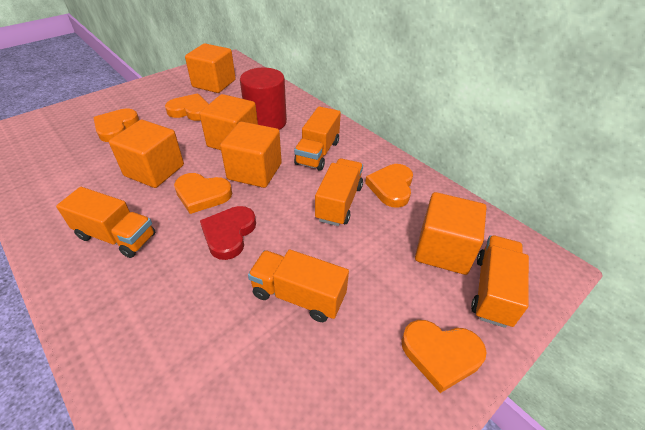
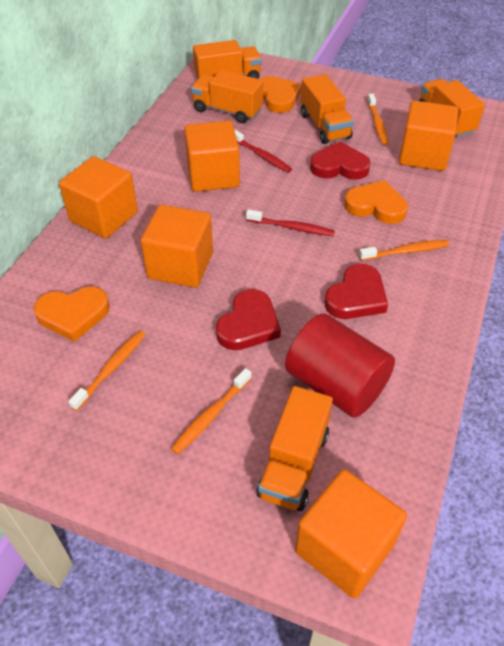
orange heart: [93,108,139,142] [165,93,209,121] [174,173,232,214] [365,164,413,208] [401,320,487,393] = 5 -> [33,287,110,342] [260,76,302,113] [344,180,408,224] = 3
orange toothbrush: none = 0 -> [68,331,145,411] [171,368,252,454] [359,240,449,261] [367,94,388,145] = 4
red heart: [200,206,256,260] = 1 -> [216,289,281,350] [310,141,371,180] [325,264,388,319] = 3
red toothbrush: none = 0 -> [234,129,292,173] [246,209,335,236] = 2

